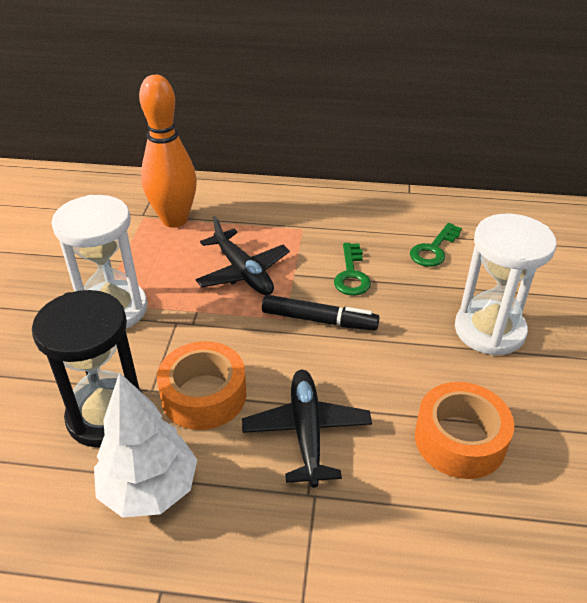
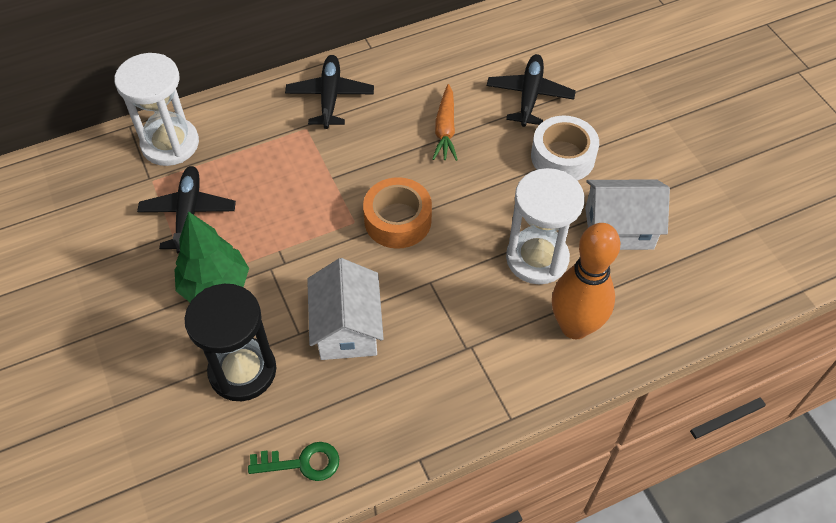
black marker: [262,295,380,330] = 1 -> none = 0
black plane: [195,216,290,295] [242,370,372,488] = 2 -> [137,166,236,254] [285,55,374,129] [487,54,576,127] = 3
green key: [334,243,371,296] [410,223,462,267] = 2 -> [248,442,339,481] = 1
green tree: none = 0 -> [174,211,249,302] = 1
orange carrot: none = 0 -> [433,84,458,161] = 1
orange tape: [157,341,246,430] [415,382,514,479] = 2 -> [363,177,432,249] = 1
white house: none = 0 -> [307,258,384,360] [585,179,670,250] = 2
white tape: none = 0 -> [531,116,599,181] = 1
white tree: [94,372,197,517] = 1 -> none = 0

